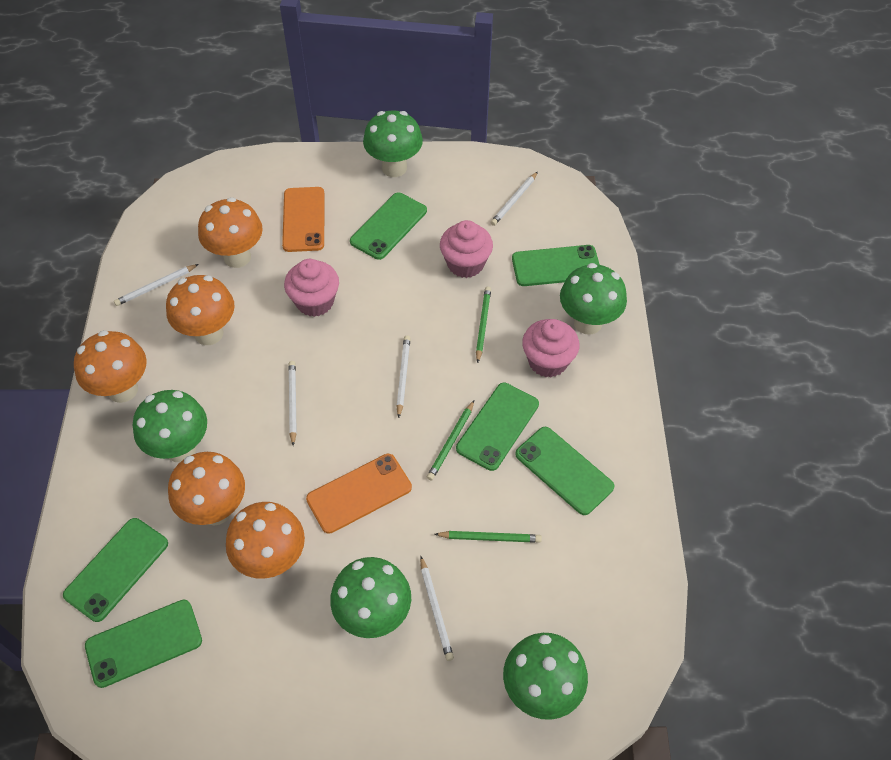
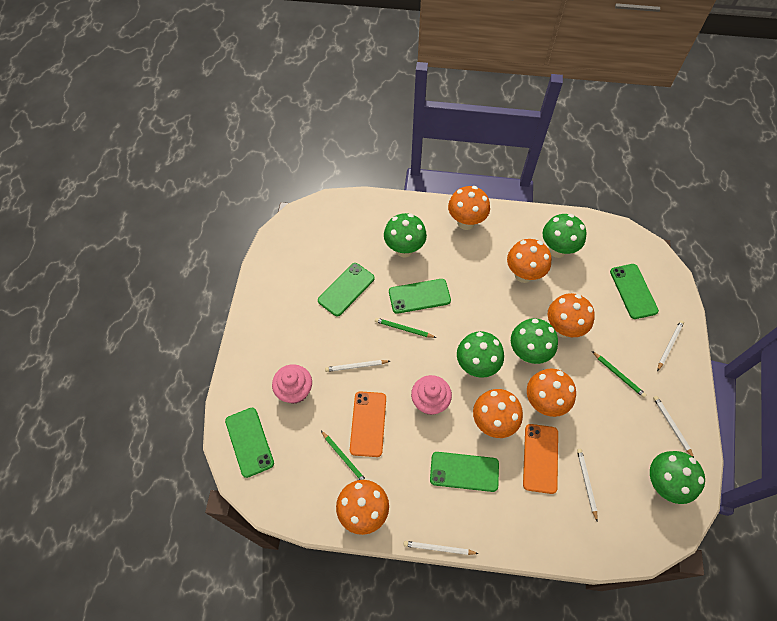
green phone: [63,518,168,622] [85,600,202,688] [350,192,427,260] [456,383,539,471] [512,245,600,286] [515,427,615,515] = 6 -> [225,408,274,478] [318,263,375,317] [389,279,451,314] [430,452,499,492] [610,264,659,319] = 5
orange mushroom: [74,330,147,403] [166,275,235,345] [168,452,245,526] [198,197,263,268] [226,502,305,579] = 5 -> [336,480,389,535] [448,186,490,230] [473,389,523,438] [507,239,551,283] [527,368,576,417] [548,293,595,338] = 6
pink cupcake: [284,259,339,317] [440,220,493,278] [522,319,580,377] = 3 -> [272,364,312,404] [411,375,452,415] = 2

